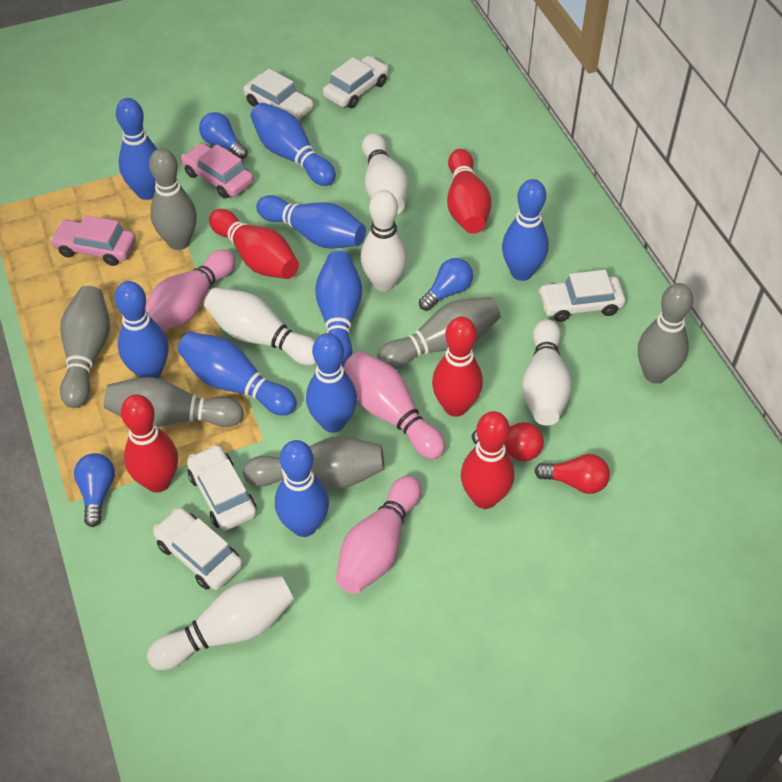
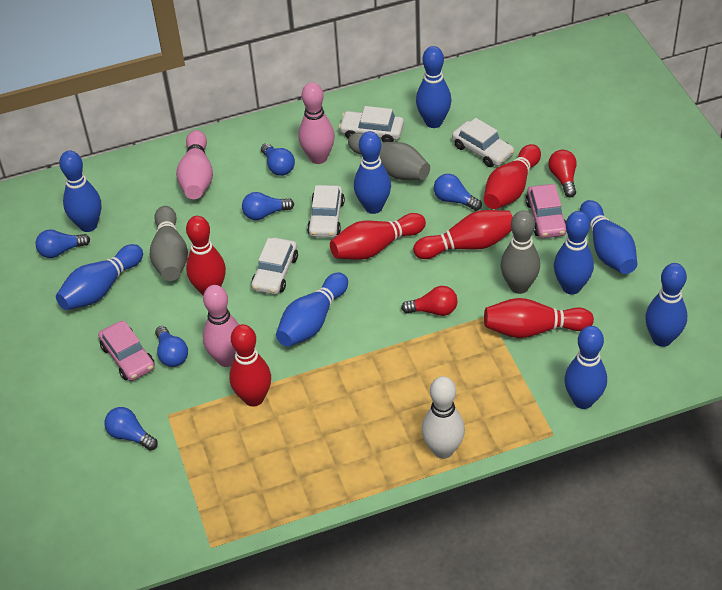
blue light bulb: [74,453,115,527] [199,112,248,159] [419,258,473,311] = 3 -> [36,229,90,258] [104,407,158,451] [155,326,188,367] [242,192,294,220] [261,143,295,176] [434,174,482,211] = 6
grey bowling pin: [60,286,110,408] [104,377,244,427] [149,148,197,250] [243,436,384,489] [377,297,501,369] [638,283,693,383] = 6 -> [150,206,188,281] [348,133,430,180] [501,210,540,294] = 3
red bowling pin: [121,394,178,493] [209,209,299,279] [432,317,483,417] [447,149,492,234] [461,411,514,509] = 5 -> [186,216,226,295] [229,324,271,407] [330,213,426,260] [413,210,513,259] [484,144,541,209] [484,298,594,338] = 6
white bowling pin: [147,576,294,670] [204,287,316,366] [361,190,407,292] [362,133,409,214] [522,319,572,426] = 5 -> [421,376,465,459] = 1
white car: [153,508,243,590] [187,445,257,531] [243,69,314,121] [323,56,388,108] [539,270,625,322] = 5 -> [251,238,298,295] [307,185,345,238] [339,106,404,142] [452,118,514,167] = 4

